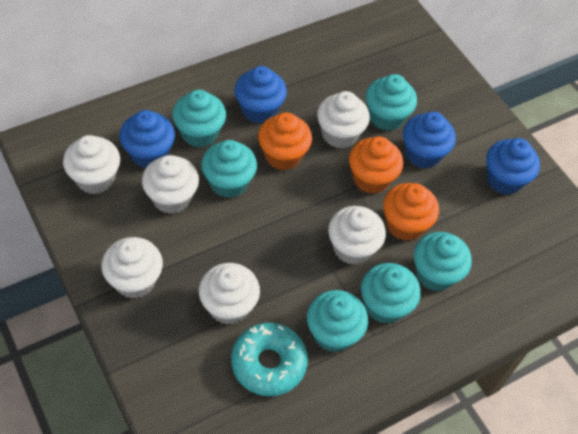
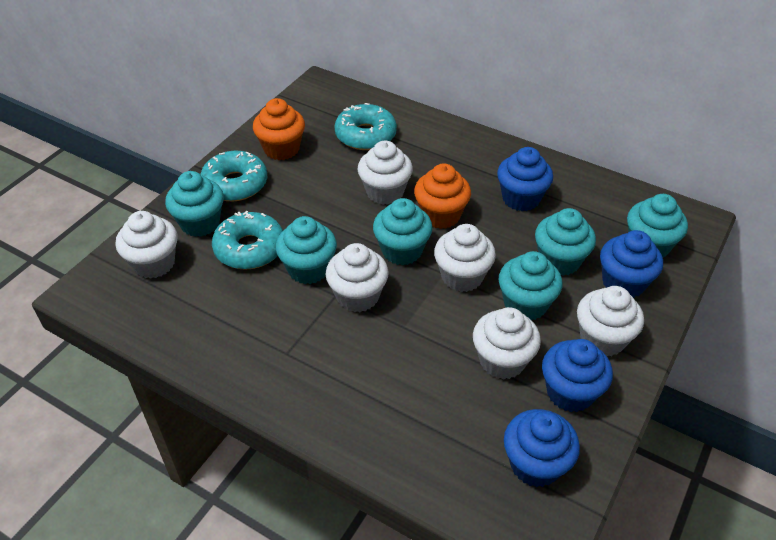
orange cupcake: [258,113,312,170] [349,137,403,194] [383,183,439,241] = 3 -> [253,98,305,160] [414,163,471,229] = 2
turquoise donut: [231,323,308,396] = 1 -> [200,151,267,201] [212,211,283,270] [334,103,397,150] = 3

